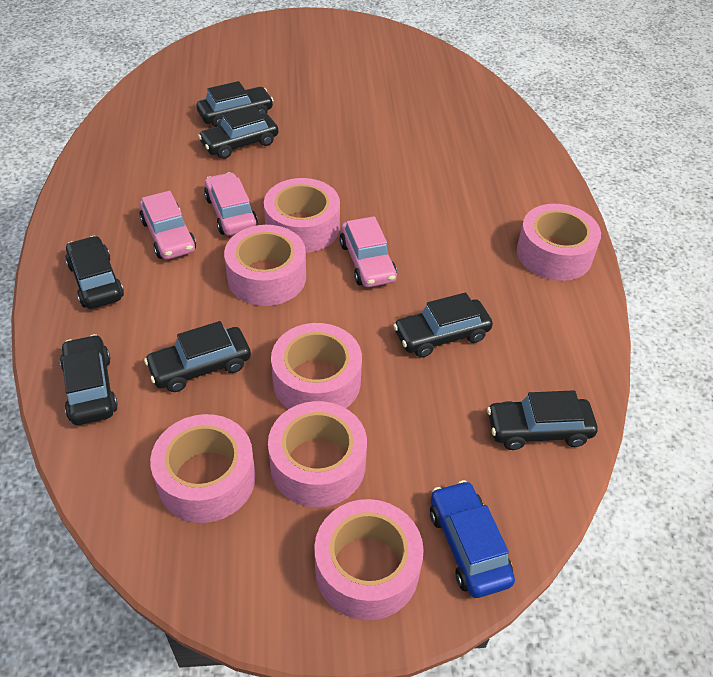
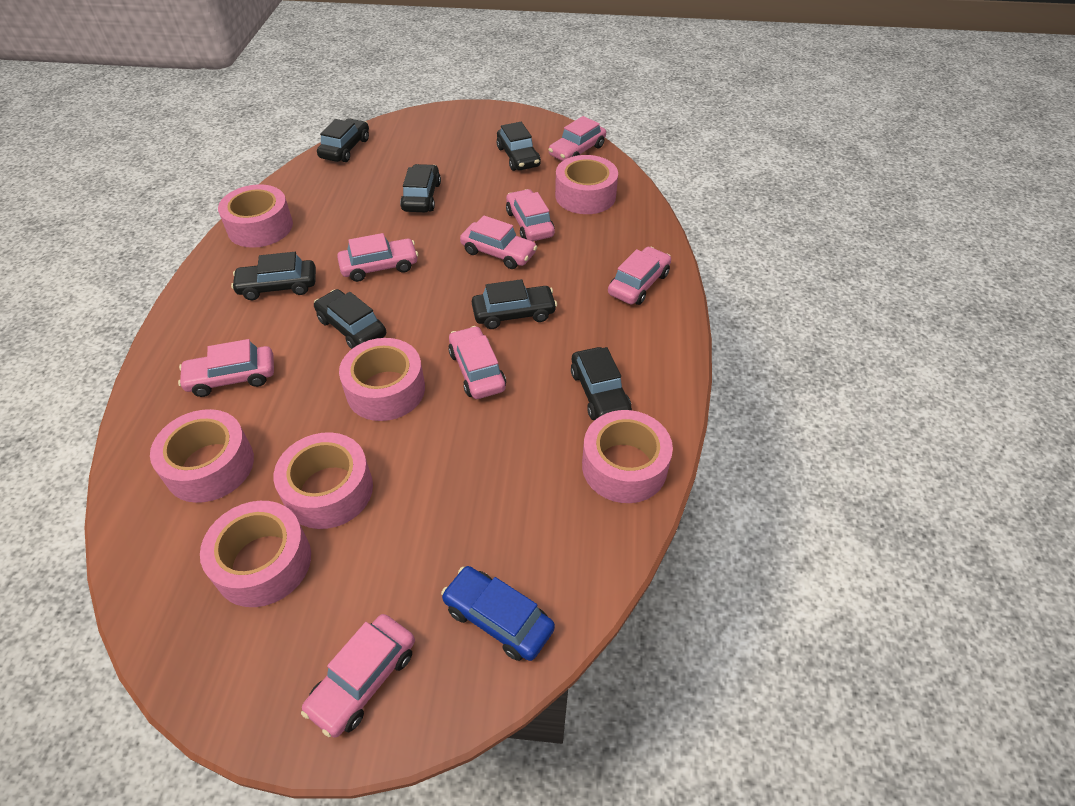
pink car: [139,191,196,260] [204,172,258,236] [340,216,397,287] = 3 -> [178,339,274,397] [301,614,415,737] [337,233,418,282] [448,326,506,399] [460,215,537,269] [506,189,555,241] [548,116,606,161] [608,247,671,305] = 8

